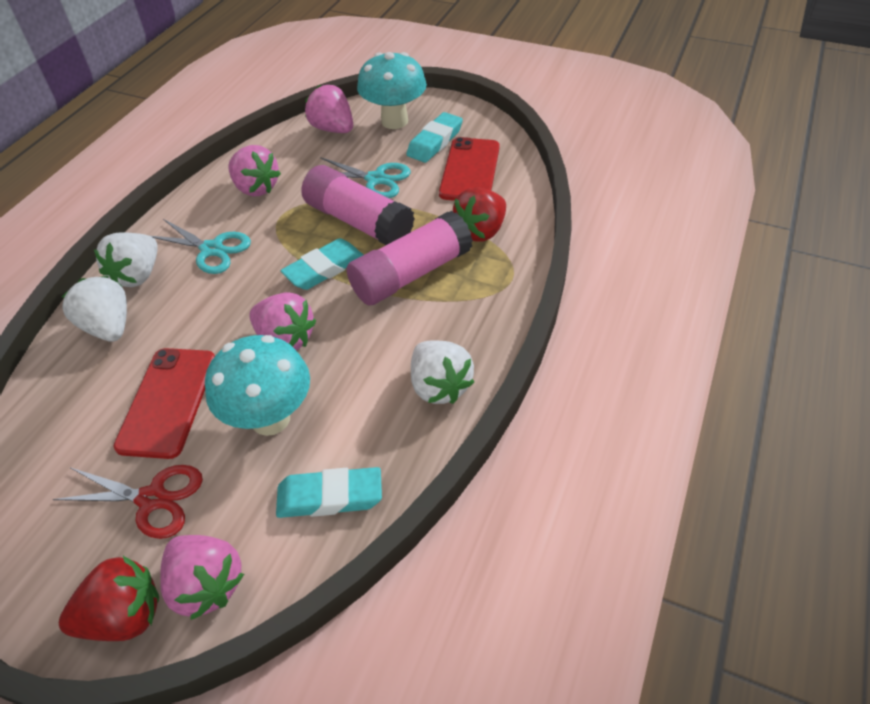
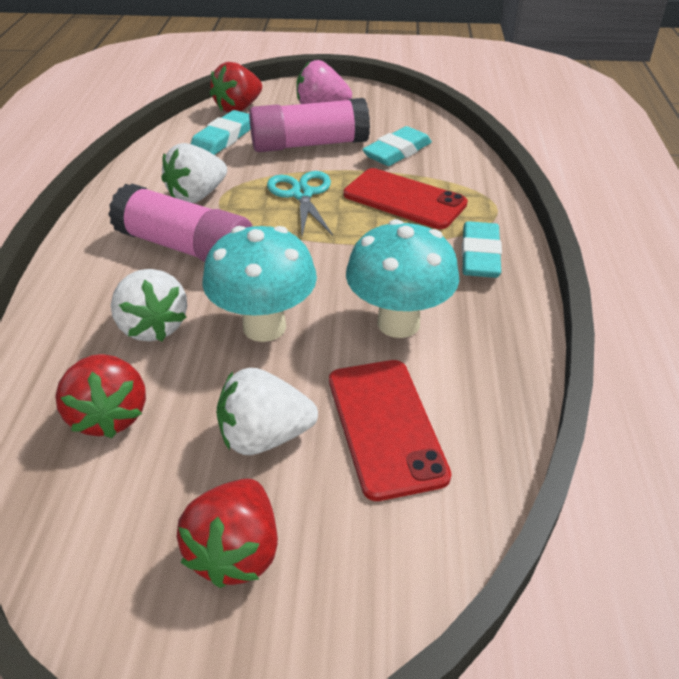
pink strawberry: [160,535,244,620] [229,145,281,196] [249,292,316,350] [305,85,353,133] = 4 -> [296,60,352,104] = 1
red scissors: [52,465,203,539] = 1 -> none = 0
red strawberry: [59,556,159,641] [453,188,506,242] = 2 -> [56,354,146,438] [176,479,278,588] [210,62,262,113] = 3
turquoise scissors: [151,219,251,274] [320,157,411,198] = 2 -> [267,171,333,236] = 1

